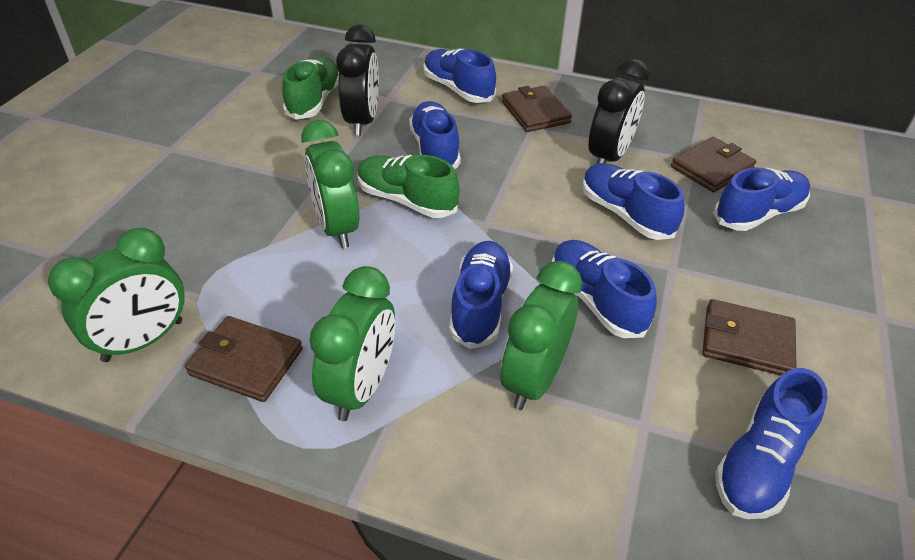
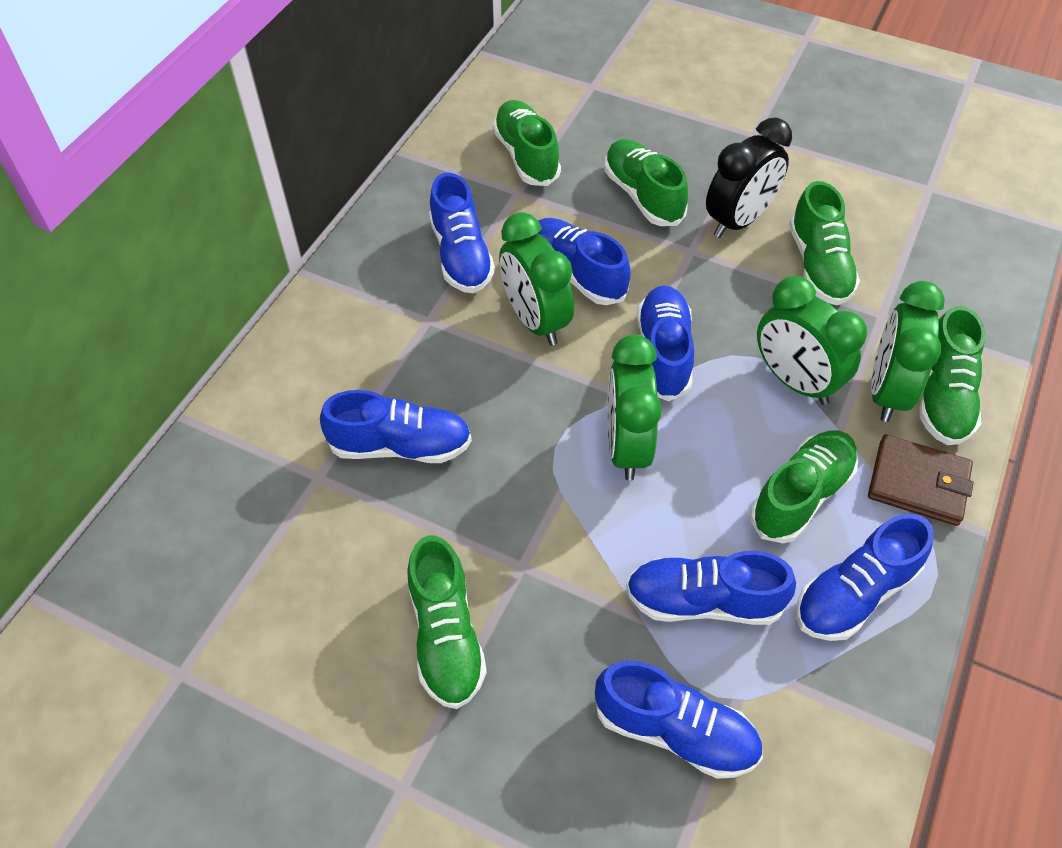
black clock: [336,24,379,136] [589,59,649,164] = 2 -> [706,117,792,238] = 1
brown wallet: [185,316,303,402] [502,86,572,132] [671,137,756,193] [702,299,797,375] = 4 -> [868,434,973,526] = 1
green shoe: [282,57,339,119] [357,155,460,218] = 2 -> [407,536,487,709] [493,100,561,186] [604,139,688,226] [750,431,858,543] [789,181,860,305] [919,306,985,445] = 6

